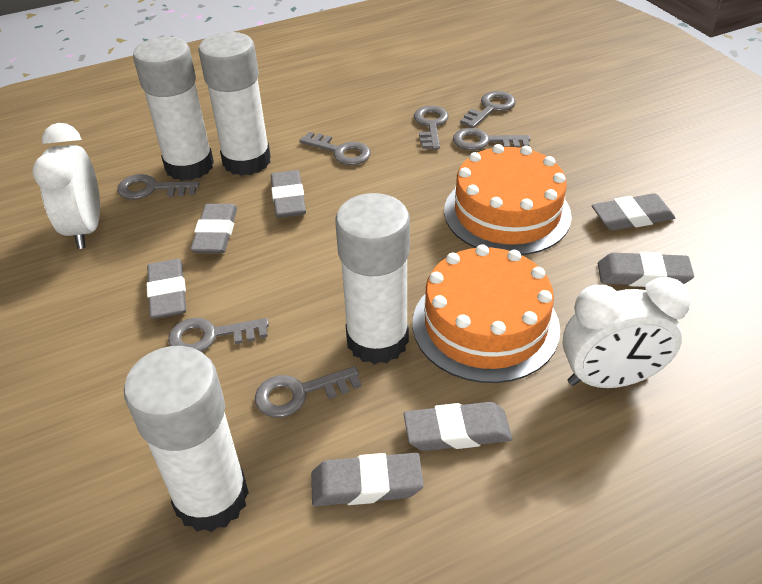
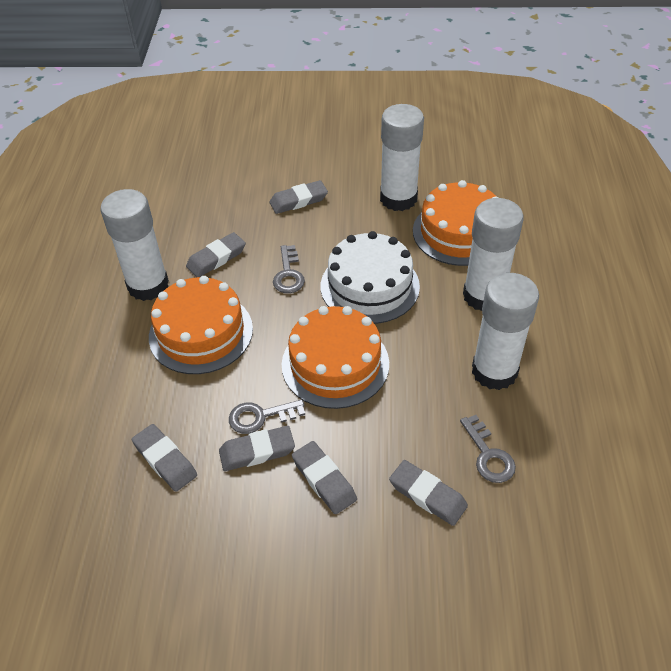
grey eraser: [147,259,186,319] [190,204,237,253] [271,170,306,218] [311,453,424,506] [404,402,512,451] [592,193,675,231] [598,252,694,287] = 7 -> [132,424,197,492] [186,232,246,277] [219,426,295,471] [269,180,328,214] [292,441,357,514] [389,460,468,526] = 6
grey key: [117,174,200,200] [168,318,269,352] [255,366,361,418] [299,132,371,165] [414,106,449,150] [453,128,530,150] [460,91,516,128] = 7 -> [229,400,305,434] [273,245,305,293] [460,415,516,483] = 3
orange cake: [413,244,560,383] [444,144,572,255] = 2 -> [149,276,253,374] [282,306,389,409] [413,180,499,266] = 3
white cake: none = 0 -> [321,231,420,324] = 1
white clock: [32,123,100,249] [562,277,691,388] = 2 -> none = 0

